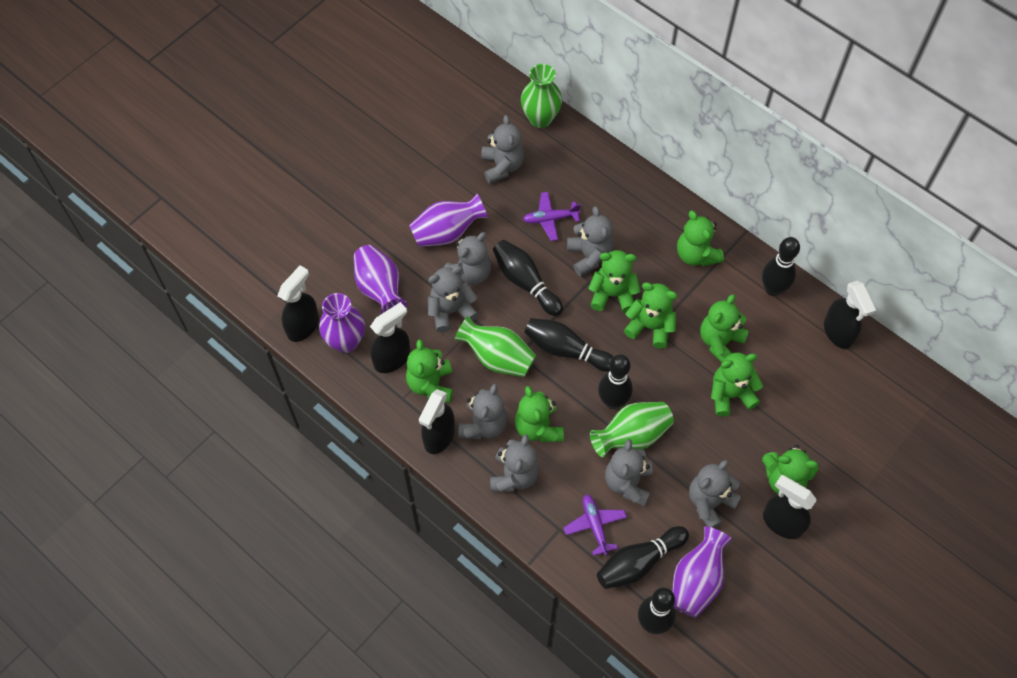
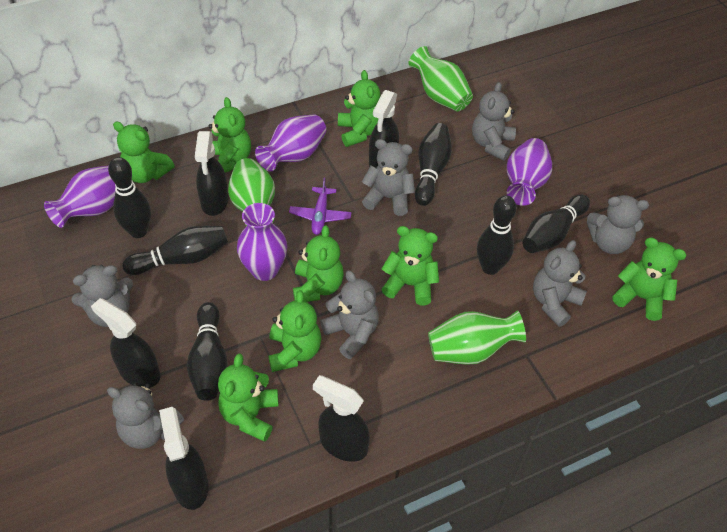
grey teddy bear: [428,266,478,332] [444,232,491,285] [458,384,508,440] [481,115,524,184] [490,434,539,492] [567,206,614,276] [605,439,653,506] [689,460,741,528] = 8 -> [71,265,133,327] [107,384,184,449] [320,271,379,359] [362,139,415,216] [472,82,516,161] [533,240,587,327] [587,195,649,254] = 7
purple plane: [523,192,581,241] [564,494,627,556] = 2 -> [289,178,352,235] = 1

